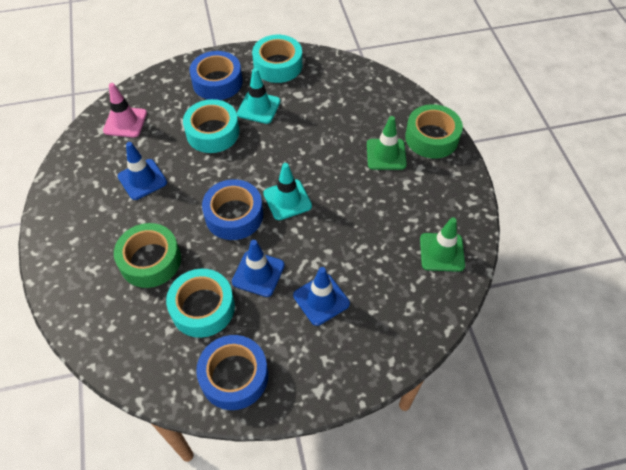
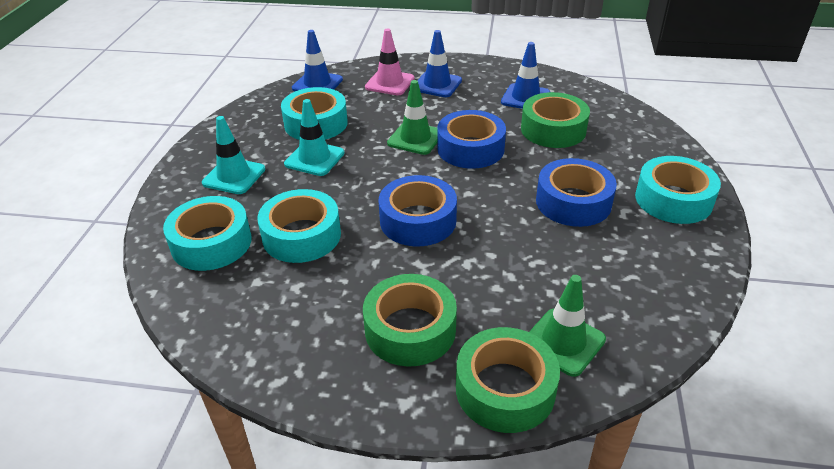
green tape: [114,223,181,288] [405,104,463,159] = 2 -> [363,274,457,367] [456,327,560,433] [521,92,590,148] = 3
turquoise tape: [166,269,235,338] [183,99,239,153] [252,35,302,83] = 3 -> [163,196,251,271] [257,189,341,263] [281,87,348,140] [635,156,721,224] = 4

